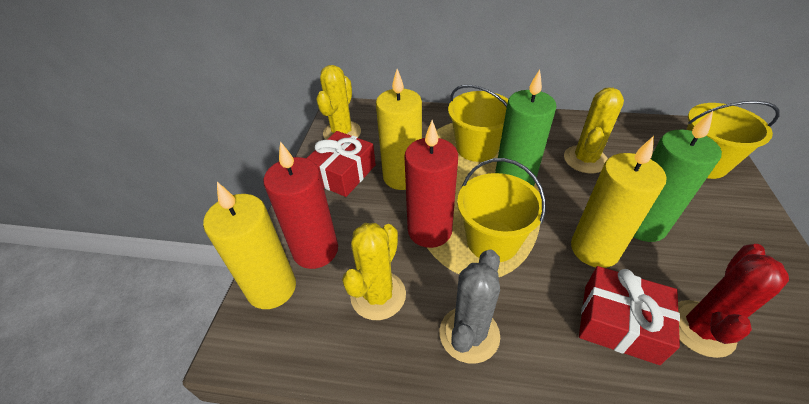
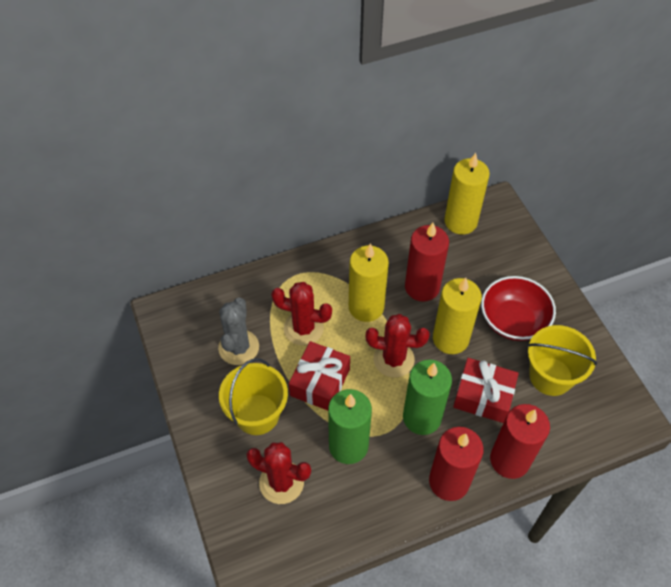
red bowl: none = 0 -> [481,276,556,341] = 1
red cactus: [678,244,789,358] = 1 -> [246,442,311,504] [271,282,332,346] [365,314,430,377] = 3
red candle: [263,141,338,269] [404,120,458,248] = 2 -> [405,223,449,302] [429,427,484,501] [490,404,550,479] = 3
yellow bucket: [448,85,508,162] [457,158,546,262] [686,101,780,179] = 3 -> [219,358,288,435] [527,325,597,396] = 2
yellow cactus: [316,65,361,140] [342,223,406,320] [564,88,624,173] = 3 -> none = 0

